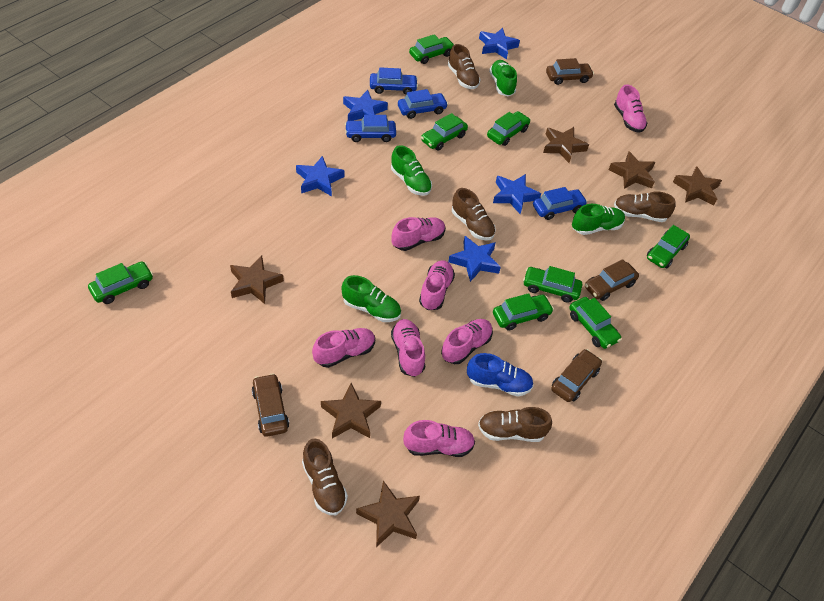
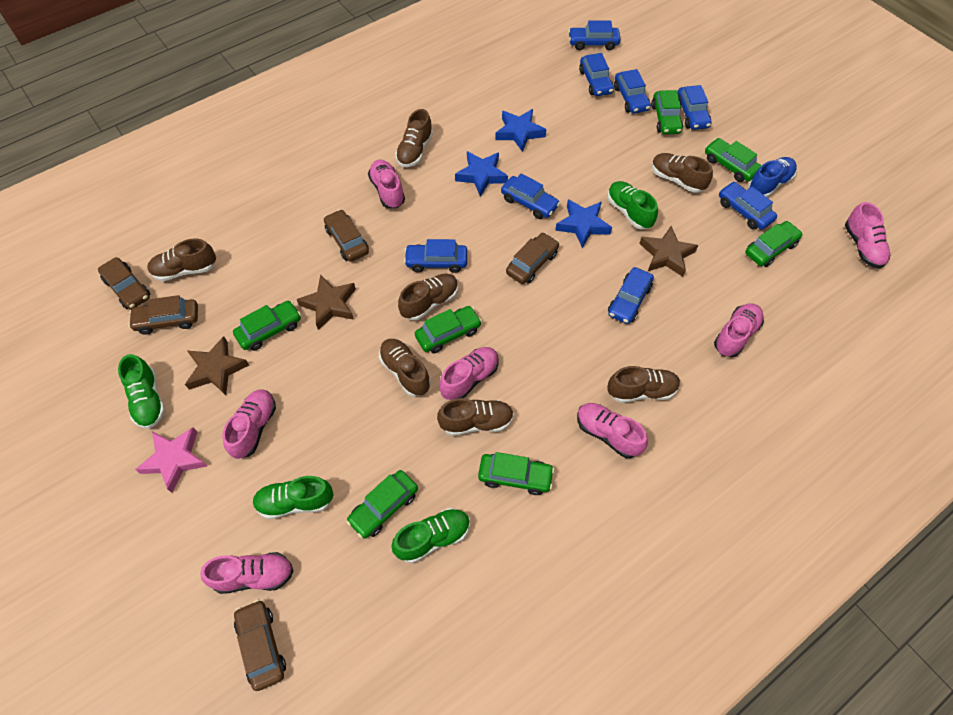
blue car: [345,115,396,142] [370,67,418,95] [398,89,448,119] [533,187,587,220] = 4 -> [404,239,467,273] [501,173,560,219] [568,21,620,50] [579,53,614,96] [608,267,654,324] [614,69,651,114] [677,85,712,130] [719,182,777,230] = 8
blue star: [296,156,344,196] [343,90,388,121] [448,236,501,282] [479,28,520,60] [493,174,541,214] = 5 -> [455,151,508,197] [495,109,547,152] [555,199,612,248] = 3
brown car: [252,373,289,437] [546,58,594,85] [551,349,602,402] [585,259,639,301] = 4 -> [98,257,150,310] [128,295,198,335] [234,599,286,691] [324,209,369,262] [506,232,559,284] = 5
brown shoe: [302,439,348,515] [448,44,481,89] [452,188,496,241] [478,407,552,442] [614,191,676,222] = 5 -> [147,238,216,281] [379,339,431,397] [395,109,433,167] [398,274,458,321] [437,398,514,436] [607,366,680,403] [652,153,713,193] = 7
brown star: [230,256,284,304] [321,383,381,438] [356,481,420,547] [543,127,589,163] [609,151,655,189] [673,166,722,205] = 6 -> [185,336,249,395] [297,274,356,330] [639,226,698,277] = 3
green car: [88,262,153,304] [409,34,455,64] [421,113,468,151] [487,111,531,146] [493,293,554,331] [523,266,582,303] [569,297,622,349] [647,225,690,268] = 8 -> [233,301,301,351] [346,470,418,539] [415,306,482,353] [478,452,554,495] [651,90,683,134] [705,138,761,182] [745,221,803,267] = 7
pink star: none = 0 -> [135,427,207,493] = 1

